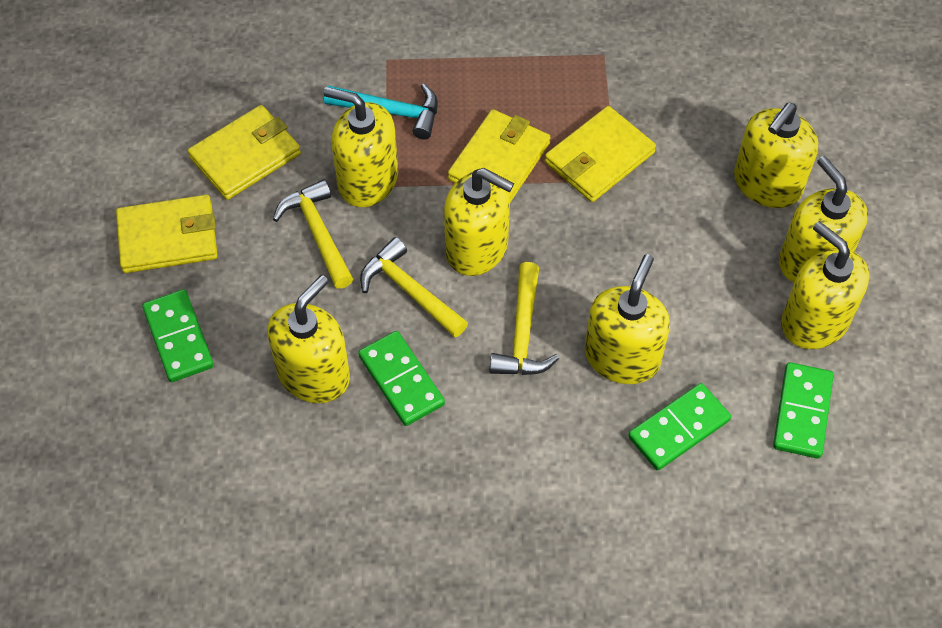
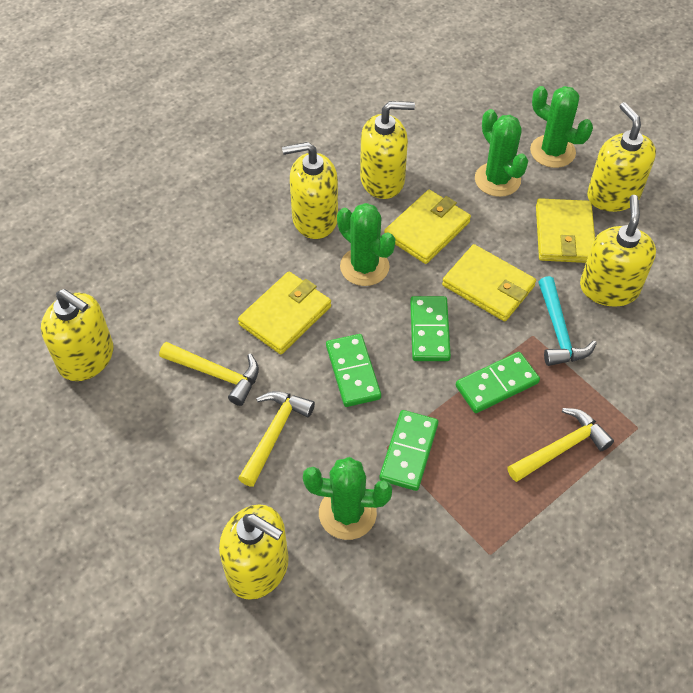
green cactus: none = 0 -> [303,457,392,540] [337,203,395,286] [475,109,528,197] [530,86,593,168] = 4
yellow soap dispenser: [267,275,350,403] [324,87,398,207] [444,168,514,276] [585,254,670,384] [734,103,818,208] [779,156,868,282] [781,221,869,349] = 7 -> [41,289,113,381] [219,504,289,600] [282,142,338,239] [360,101,415,199] [580,195,656,307] [587,102,656,212] = 6

